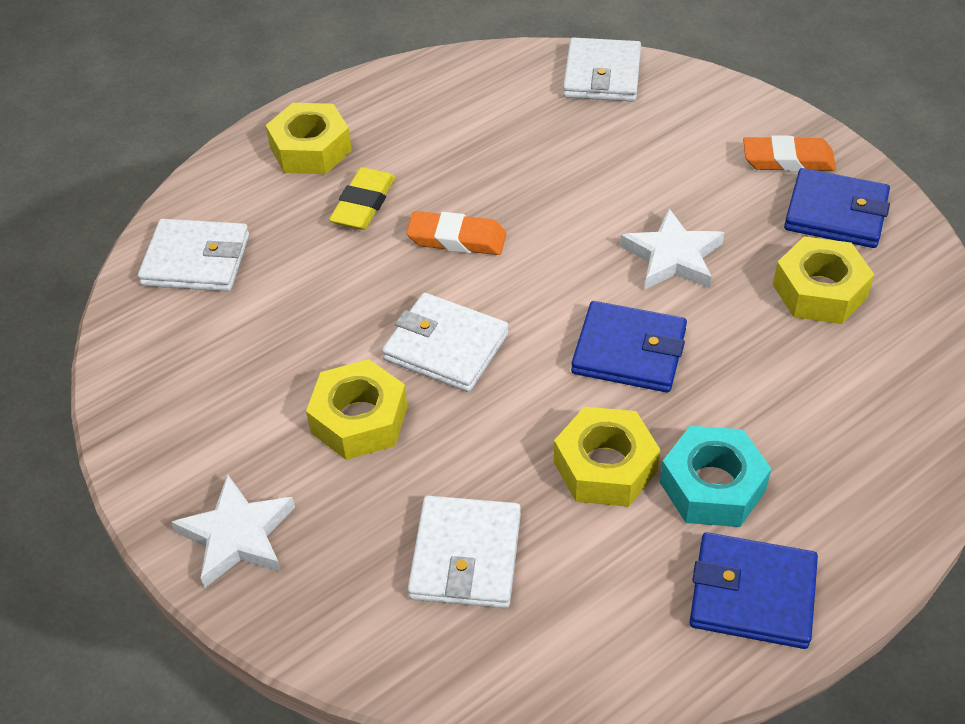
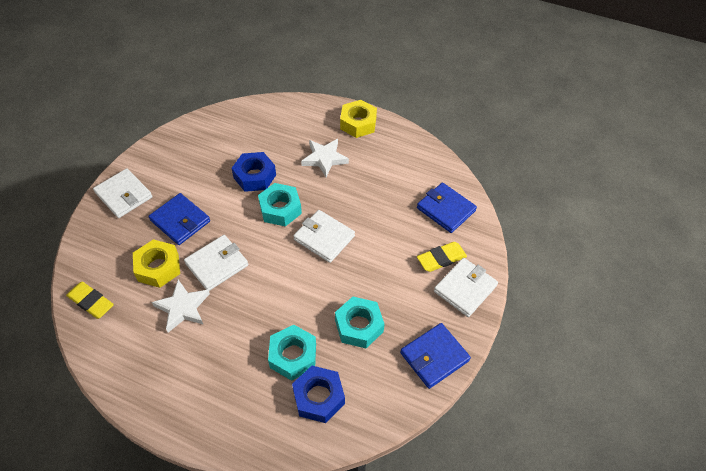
blue nut: none = 0 -> [232,152,276,192] [292,366,345,423] = 2
orange eraser: [406,211,506,255] [743,135,836,172] = 2 -> none = 0
turquoise nut: [660,426,771,527] = 1 -> [258,183,302,227] [268,325,316,381] [335,297,385,348] = 3
yellow eraser: [329,167,395,230] = 1 -> [66,282,114,319] [417,242,467,272] = 2
yellow nut: [266,103,352,174] [306,359,407,460] [554,407,660,507] [773,236,874,324] = 4 -> [133,239,180,288] [340,100,377,138] = 2

